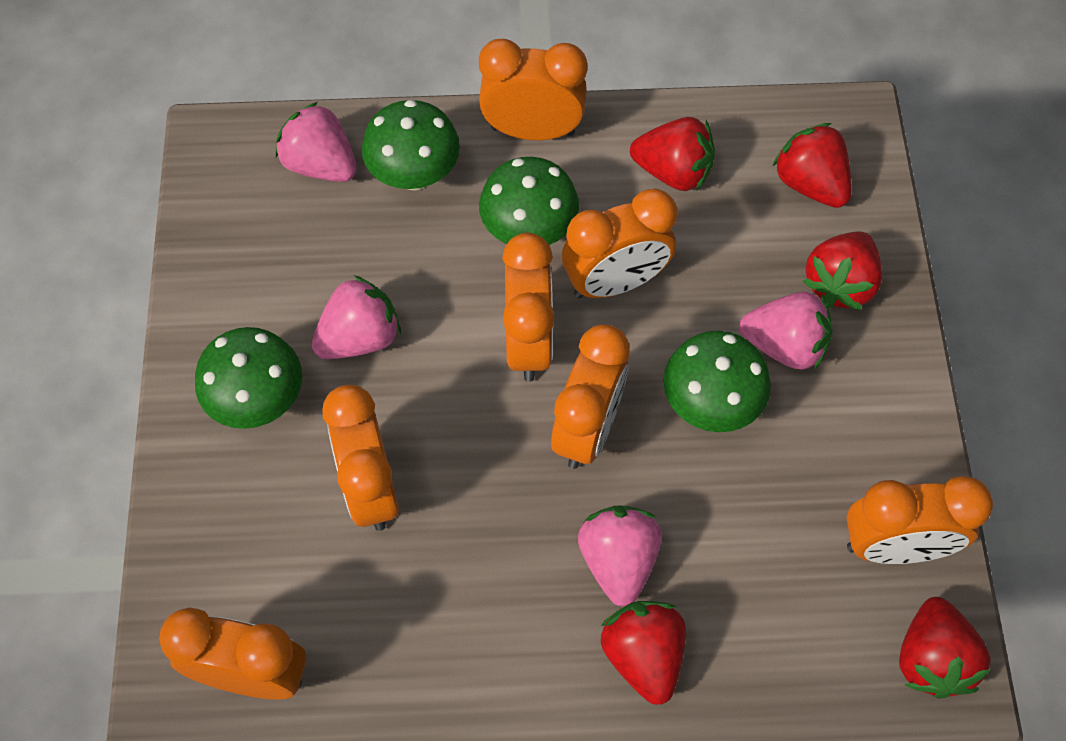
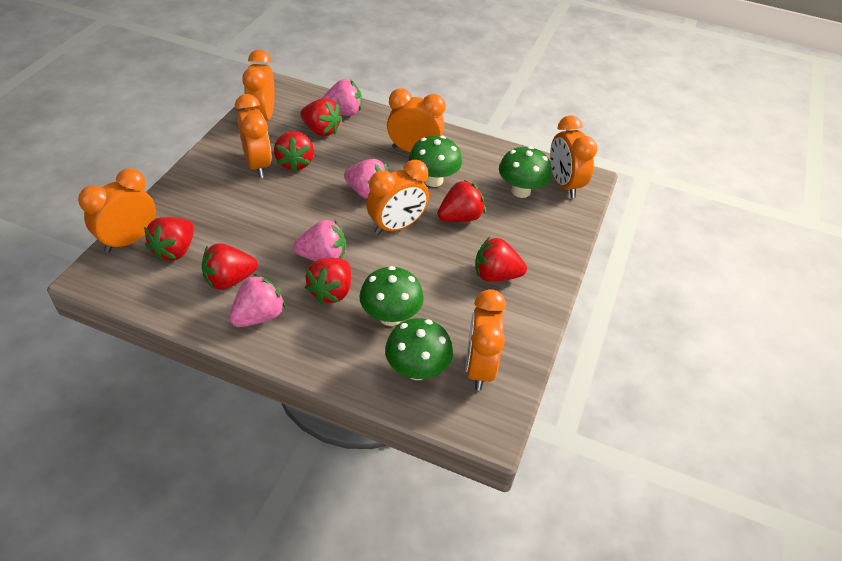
red strawberry: [601,601,686,705] [630,117,715,191] [772,123,852,208] [803,232,882,310] [899,597,991,699] = 5 -> [144,217,194,262] [202,243,258,290] [274,131,314,172] [300,98,342,136] [305,258,351,304] [437,180,485,222] [475,237,527,282] = 7

